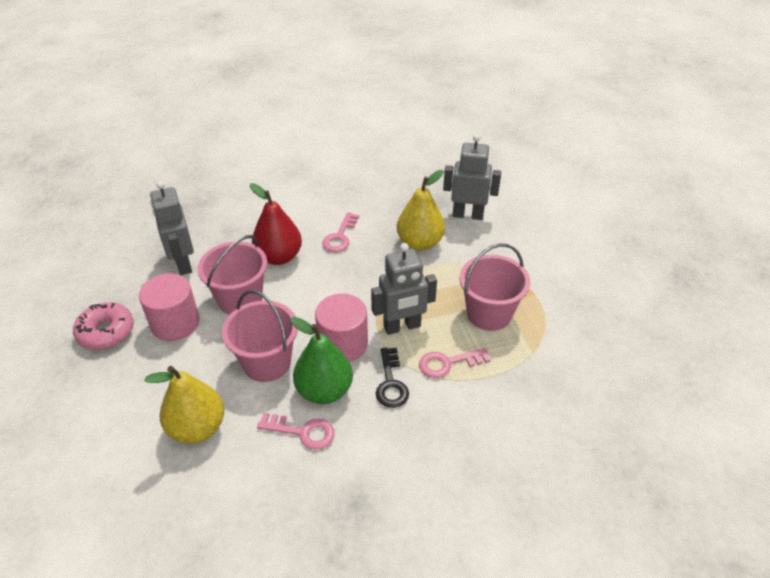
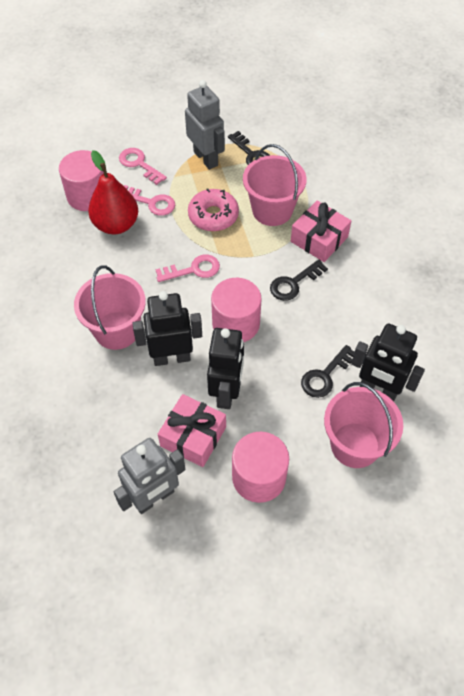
black key: [376,348,409,408] = 1 -> [228,131,270,165] [270,259,328,301] [301,345,354,398] = 3
black robot: none = 0 -> [132,291,202,366] [207,328,244,409] [351,323,425,402] = 3
green pear: [290,317,353,404] = 1 -> none = 0
grey robot: [150,181,194,275] [371,243,437,335] [443,134,501,220] = 3 -> [114,438,186,514] [185,80,225,170] = 2
pink cylinder: [139,274,200,341] [315,294,368,362] = 2 -> [59,150,104,211] [211,278,261,342] [232,432,289,503] = 3
pink gift: none = 0 -> [158,394,226,467] [291,201,351,262] = 2
yellow pear: [144,366,224,444] [397,170,445,250] = 2 -> none = 0

